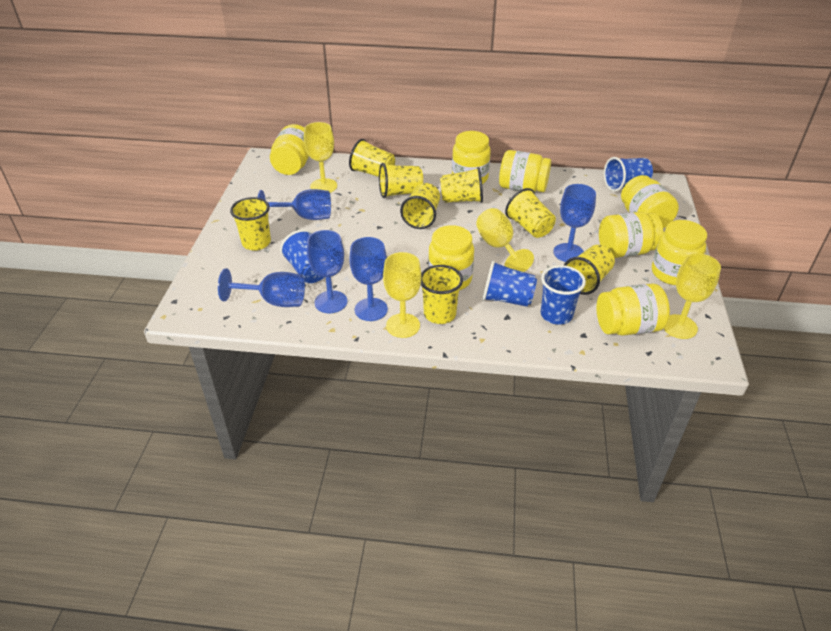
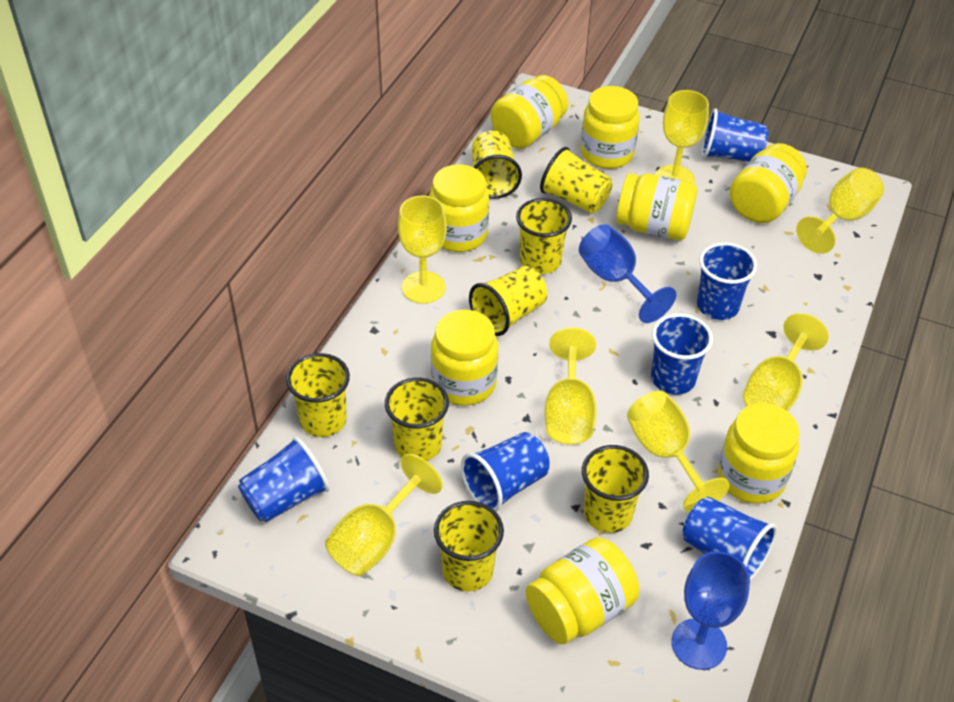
blue cup: [280,229,324,283] [482,261,537,307] [541,265,586,325] [604,157,653,192] = 4 -> [238,437,330,522] [461,432,549,512] [651,313,713,395] [683,497,777,581] [697,242,757,320] [702,109,768,162] = 6
blue goblet: [218,268,305,307] [258,189,331,220] [307,230,347,313] [350,237,388,321] [553,184,596,262] = 5 -> [579,224,676,323] [671,551,750,670] = 2
yellow goblet: [304,122,337,193] [383,252,421,338] [476,208,534,272] [664,253,721,339] = 4 -> [325,454,443,576] [398,195,447,304] [544,327,597,445] [627,391,730,512] [655,90,709,183] [743,313,829,412] [796,168,884,254] = 7

